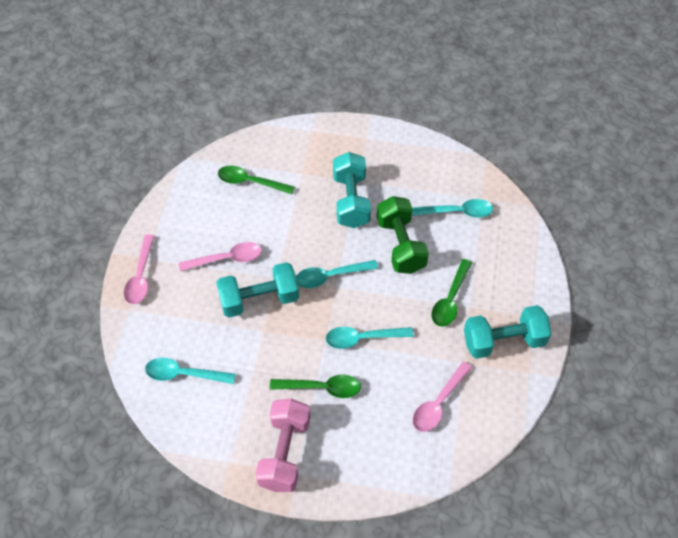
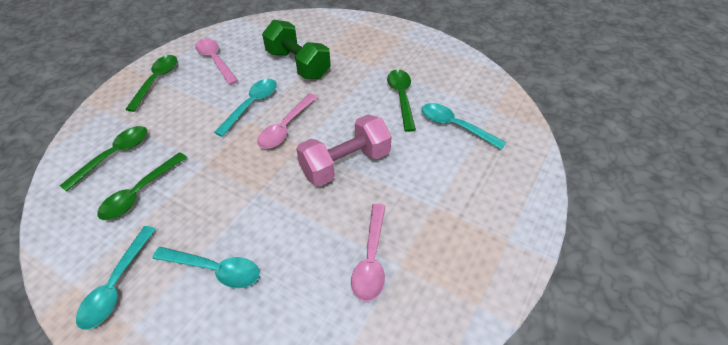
green spoon: [218,165,295,194] [270,375,361,398] [431,259,472,327] = 3 -> [59,126,147,192] [97,152,187,220] [125,55,177,112] [387,70,416,132] = 4
turquoise dumbbell: [216,262,299,318] [333,152,371,228] [464,305,551,359] = 3 -> none = 0

